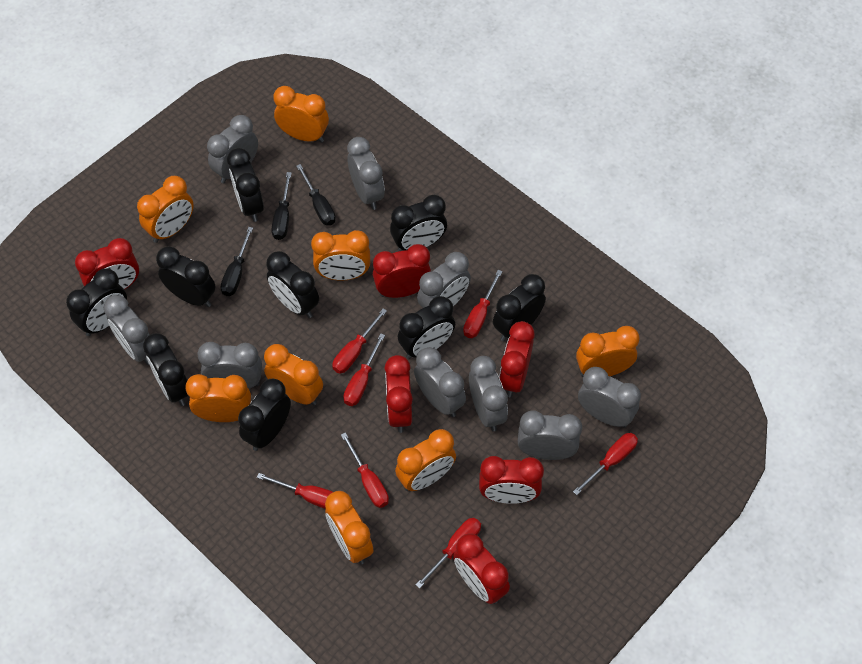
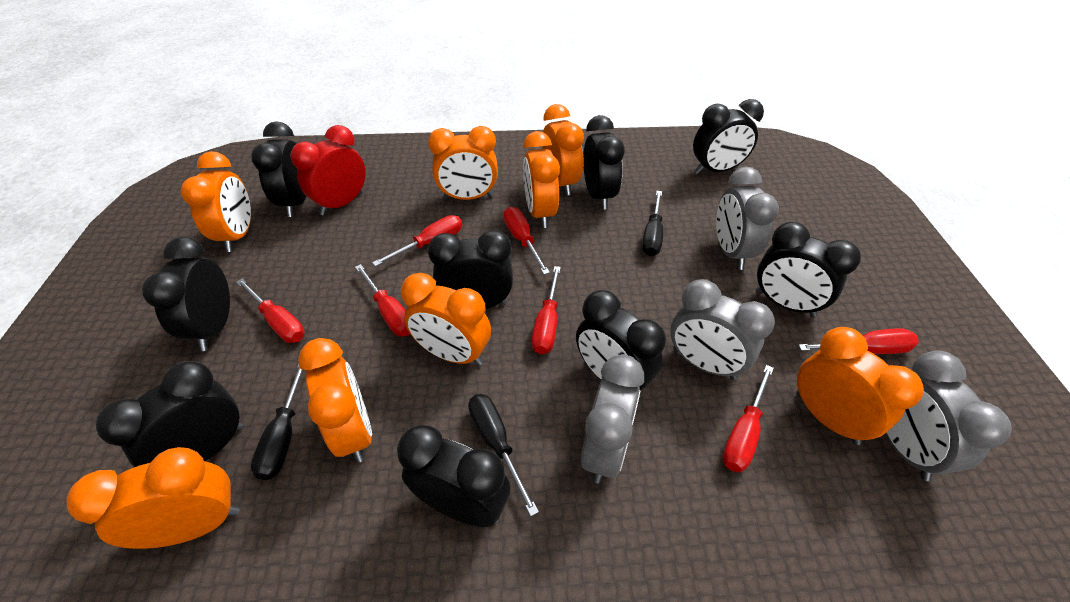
grey clock: [104,295,150,365] [198,342,262,389] [207,115,258,183] [347,137,385,210] [414,347,466,417] [417,252,471,308] [469,356,508,432] [518,410,582,460] [578,367,641,427] = 9 -> [581,354,644,483] [670,279,775,380] [716,167,779,270] [886,350,1012,481] = 4
red clock: [75,238,139,290] [373,244,431,298] [385,355,413,433] [453,533,510,604] [479,456,544,504] [499,321,534,397] = 6 -> [290,125,366,216] = 1

